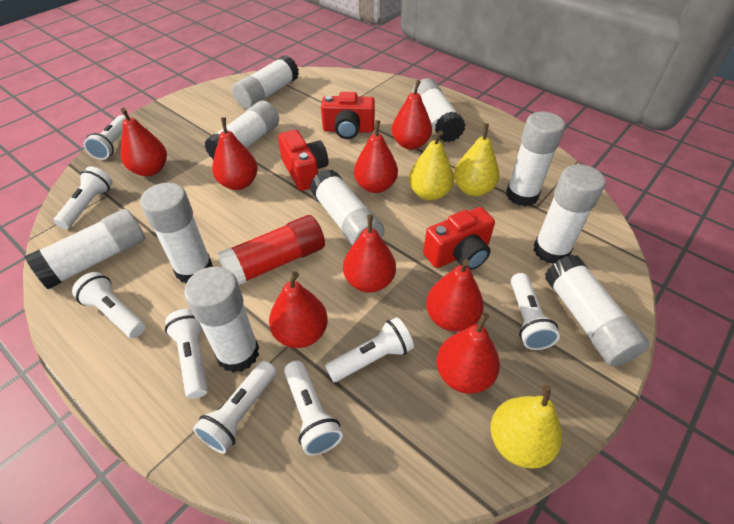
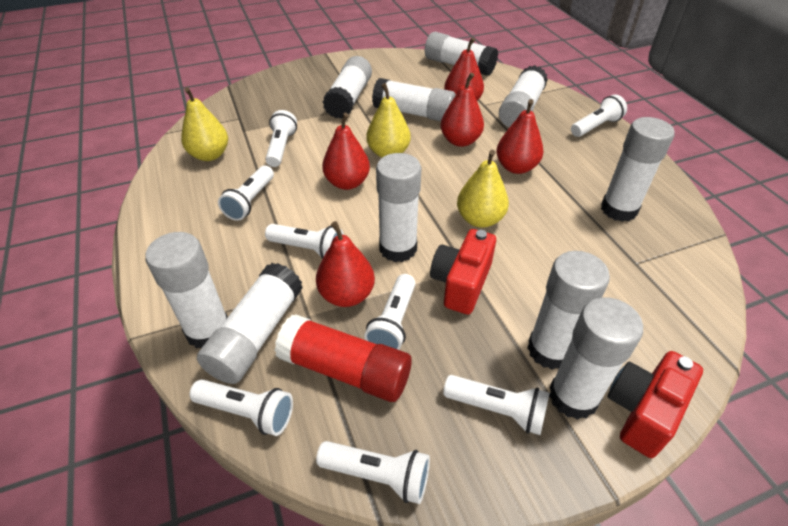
red camera: [278,130,328,191] [321,92,375,139] [423,207,495,270] = 3 -> [430,229,496,315] [608,351,703,458] = 2
red pear: [120,108,167,176] [212,117,258,190] [269,271,328,348] [343,214,396,293] [354,120,398,193] [392,80,432,150] [426,259,484,331] [436,312,500,394] = 8 -> [316,221,375,307] [322,113,370,190] [441,73,484,147] [444,38,484,101] [496,99,543,174] = 5

